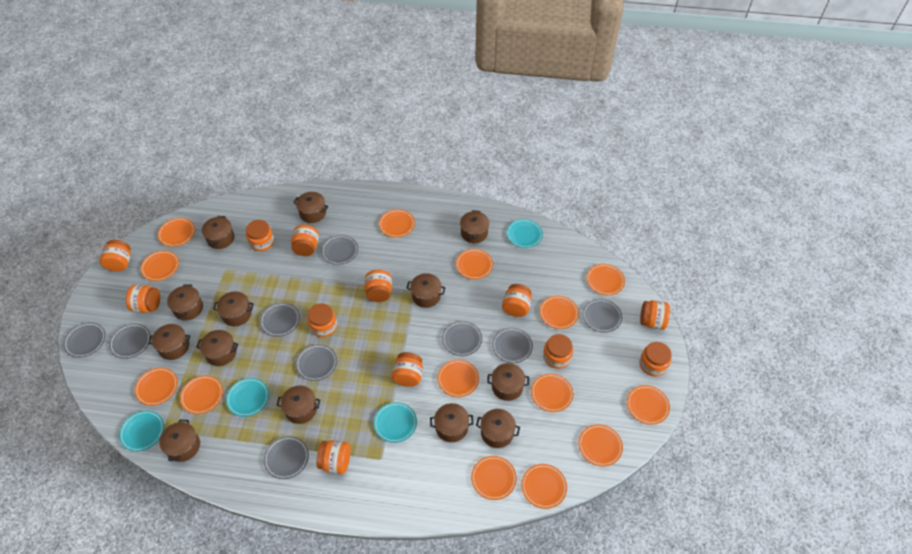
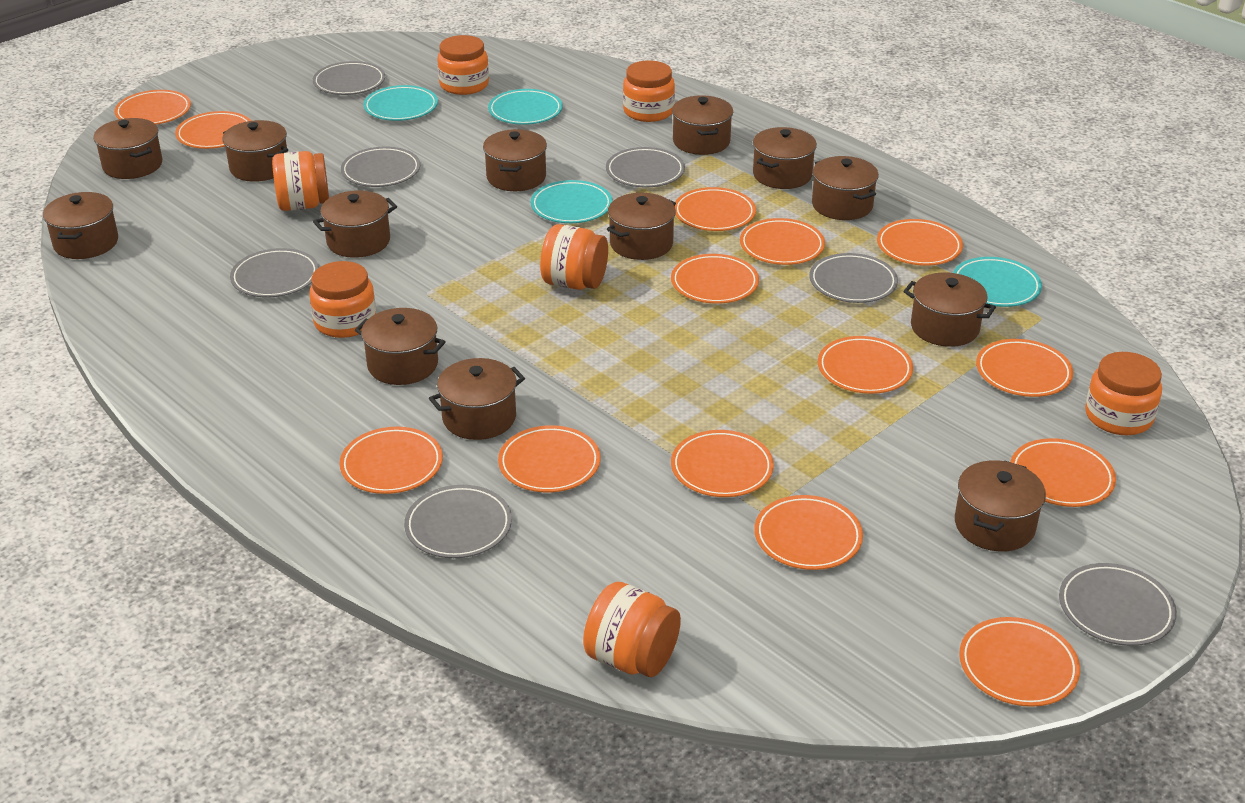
grey plate: [63,322,106,358] [109,323,151,359] [260,303,300,337] [264,436,309,479] [296,344,337,381] [321,235,358,265] [442,321,482,356] [492,328,533,363] [582,299,622,333] = 9 -> [230,248,319,298] [313,61,385,95] [341,147,420,187] [404,485,512,558] [606,147,685,188] [809,253,898,303] [1059,563,1177,646] = 7
orange jar: [99,240,131,272] [126,285,160,313] [246,220,274,251] [291,225,319,256] [308,303,337,337] [316,440,350,474] [364,270,392,302] [392,352,423,387] [502,284,532,317] [543,334,573,369] [640,300,670,330] [640,342,672,376] = 12 -> [272,151,329,211] [309,261,376,338] [437,35,489,95] [540,224,608,290] [583,582,681,677] [623,61,675,122] [1085,352,1162,435] = 7

